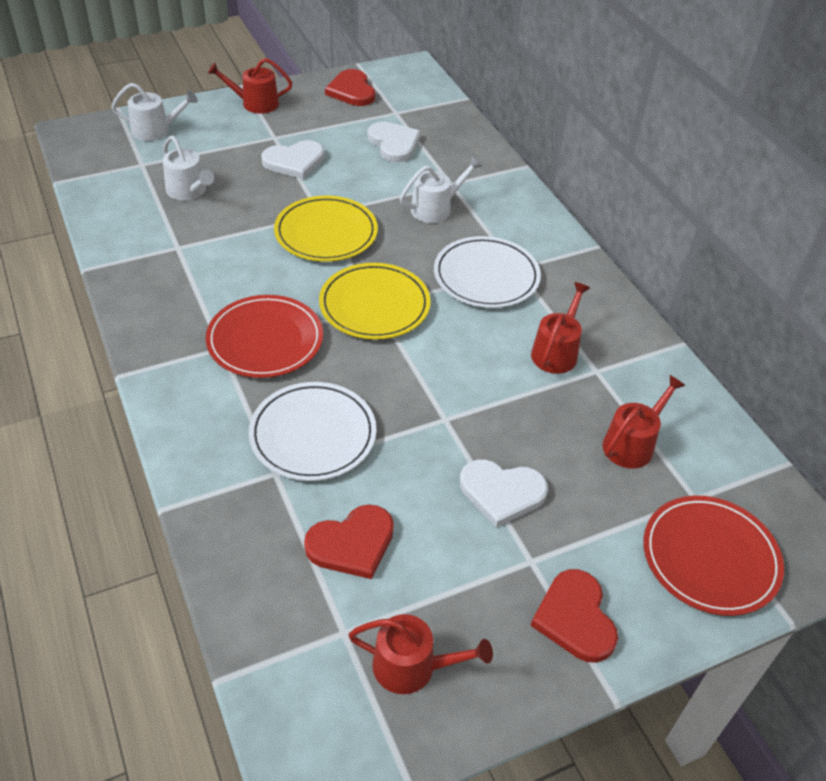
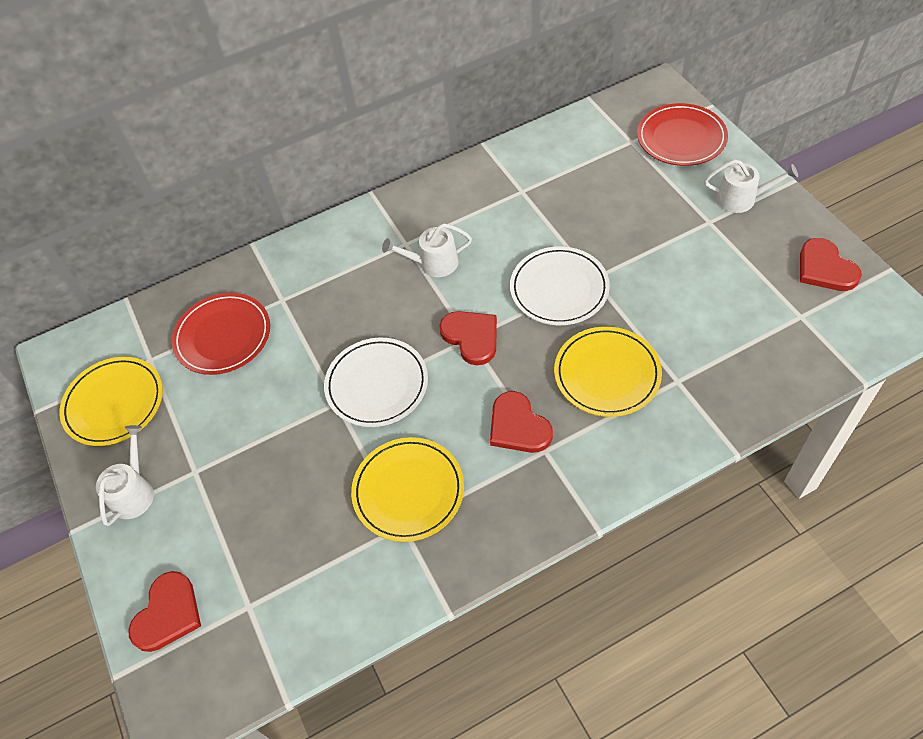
red heart: [304,504,394,579] [325,69,375,106] [530,569,618,663] = 3 -> [128,571,201,652] [439,311,497,365] [490,391,553,453] [800,238,862,291] = 4
red watering can: [208,58,292,114] [349,614,493,694] [531,282,590,374] [603,375,686,469] = 4 -> none = 0
white heart: [261,140,324,179] [367,122,421,162] [459,459,548,528] = 3 -> none = 0
yellow plate: [274,196,378,262] [319,263,431,340] = 2 -> [60,357,163,446] [351,437,464,542] [554,327,662,417] = 3

